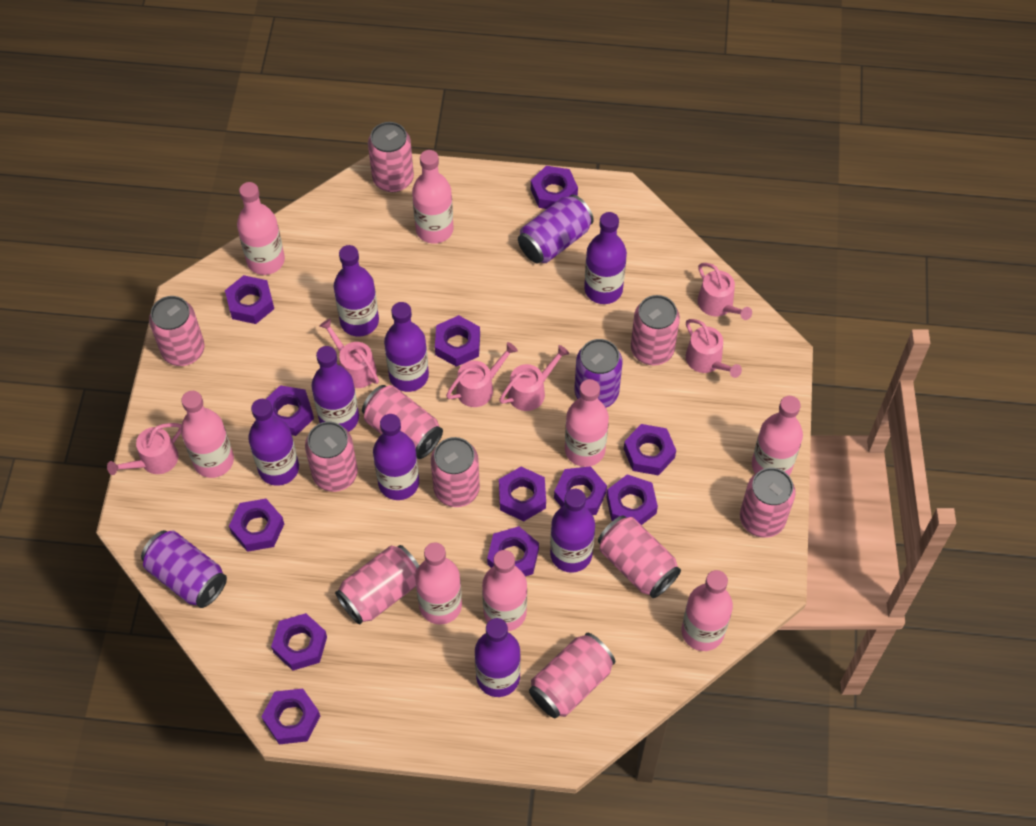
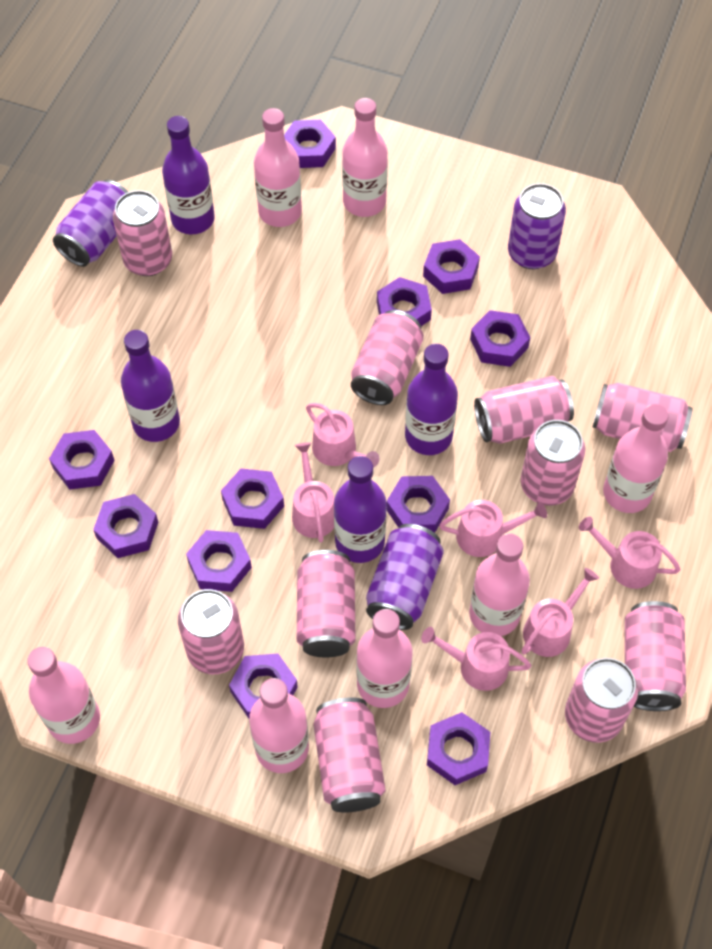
pink bottle: [181,391,234,478] [237,182,285,275] [412,150,454,244] [415,543,462,625] [482,550,527,631] [565,379,609,467] [681,570,733,651] [752,396,803,475] = 8 -> [27,647,100,744] [249,678,309,773] [254,108,302,227] [342,98,388,217] [356,609,412,708] [469,534,530,636] [603,404,669,513] = 7
purple bottle: [248,399,299,486] [311,346,359,432] [334,245,379,336] [373,414,419,500] [384,302,429,392] [475,618,521,697] [550,489,595,573] [584,212,627,304] = 8 -> [121,330,180,442] [162,116,215,234] [334,456,387,563] [405,344,458,455] = 4
purple nut: [225,275,274,324] [229,499,284,552] [261,689,320,745] [266,385,314,436] [271,613,327,671] [435,315,480,367] [487,526,539,576] [499,467,546,521] [531,166,578,209] [554,466,607,515] [606,474,658,525] [624,424,676,476] = 12 -> [49,430,115,490] [93,494,158,558] [186,530,252,592] [221,469,284,529] [229,653,298,718] [284,120,336,168] [377,277,432,326] [386,476,450,533] [423,239,480,294] [427,712,490,785] [470,310,530,367] = 11

